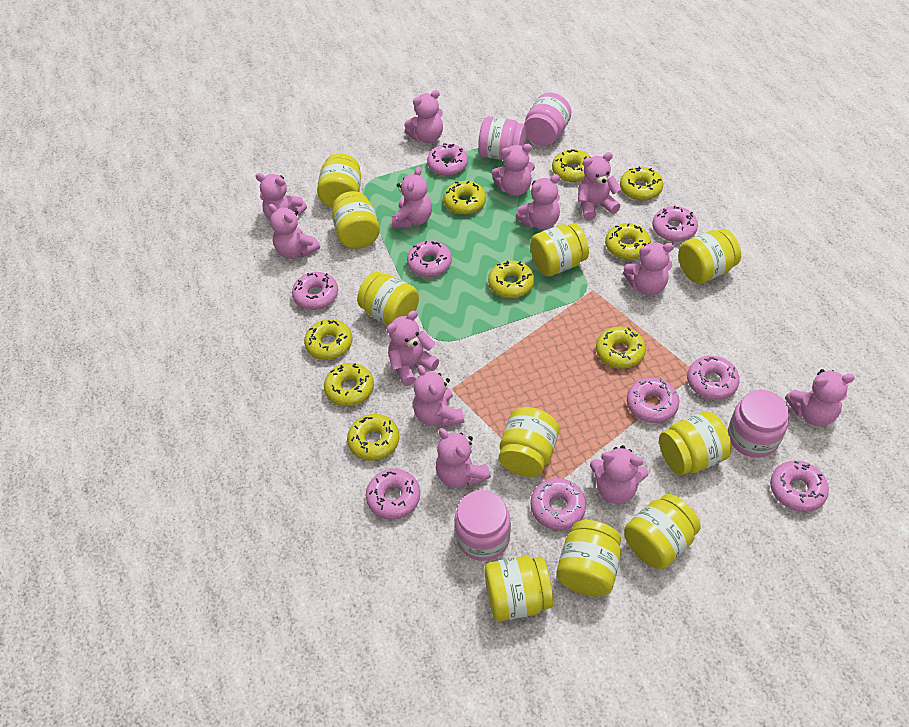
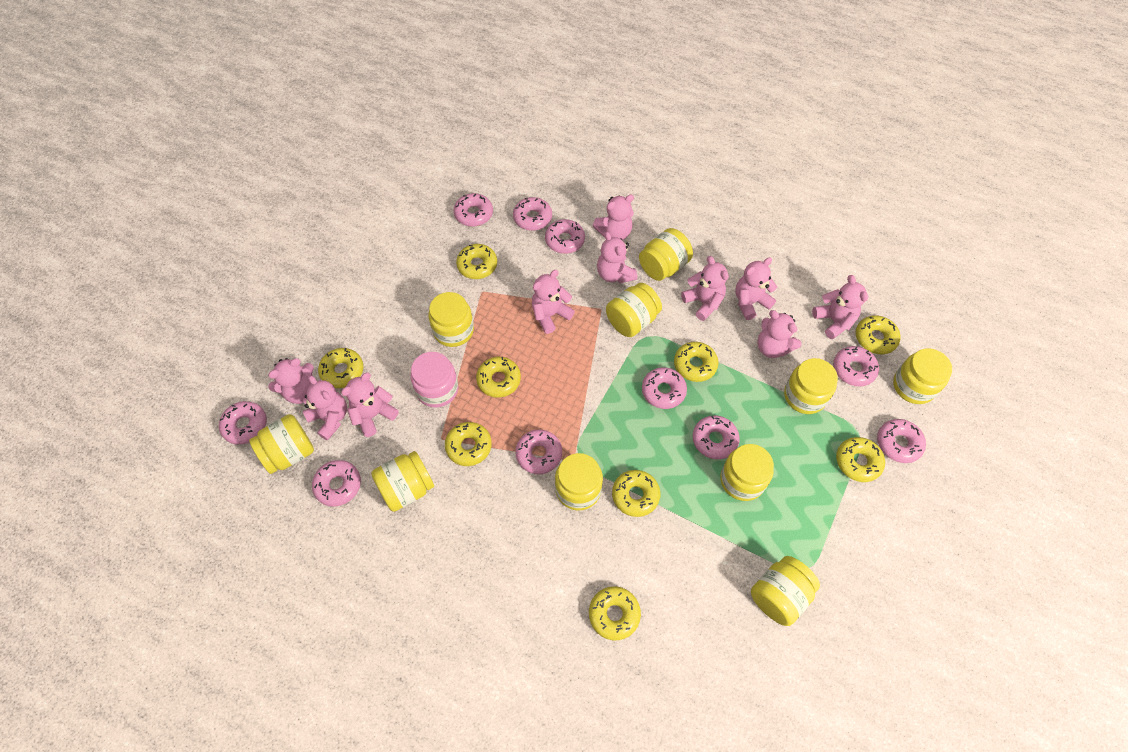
pink donut: [292,272,338,310] [366,469,420,519] [407,240,452,277] [427,143,468,176] [530,478,586,530] [627,378,679,423] [652,205,698,242] [687,356,740,400] [770,460,829,512] = 9 -> [219,401,267,445] [312,460,361,507] [454,193,493,227] [513,197,552,231] [515,430,562,474] [545,219,585,254] [642,367,687,409] [693,415,740,460] [833,346,879,387] [877,419,926,463] = 10
pink jar: [454,490,511,561] [478,116,527,160] [525,93,571,146] [728,390,789,458] = 4 -> [410,352,458,407] = 1
pink teddy bear: [256,173,307,221] [268,204,320,259] [386,311,439,386] [392,166,432,228] [404,90,443,143] [413,365,464,427] [436,428,491,488] [491,144,535,196] [516,174,560,230] [578,152,621,220] [590,445,648,504] [623,242,674,295] [785,369,855,426] = 13 -> [268,358,314,404] [303,376,347,441] [341,373,399,437] [532,270,575,334] [593,194,634,240] [597,232,637,284] [681,256,729,321] [735,258,777,320] [757,310,801,358] [812,275,868,339] = 10

